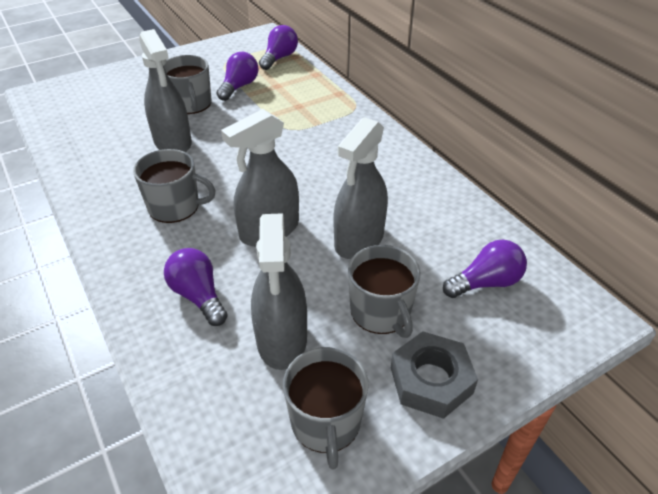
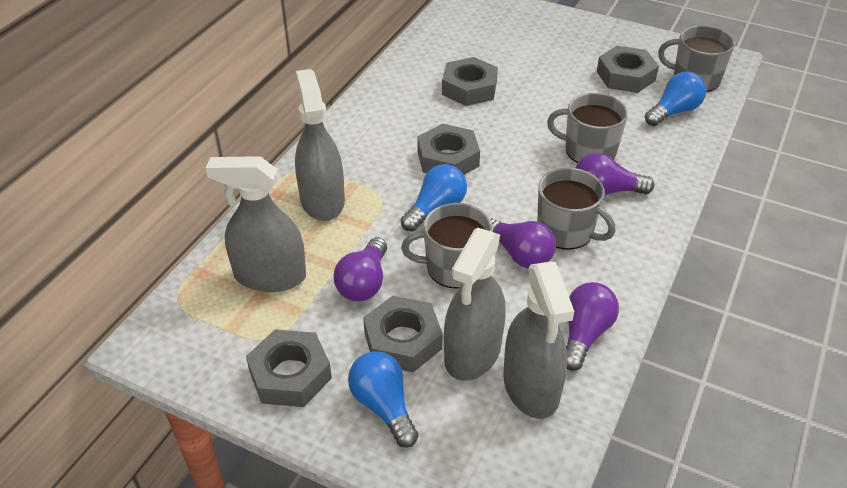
blue light bulb: none = 0 -> [348,351,419,447] [401,164,467,232] [645,72,706,126] = 3
grey nut: [391,331,478,419] = 1 -> [246,329,332,407] [363,296,443,372] [417,124,480,175] [442,57,498,106] [597,46,659,93] = 5

